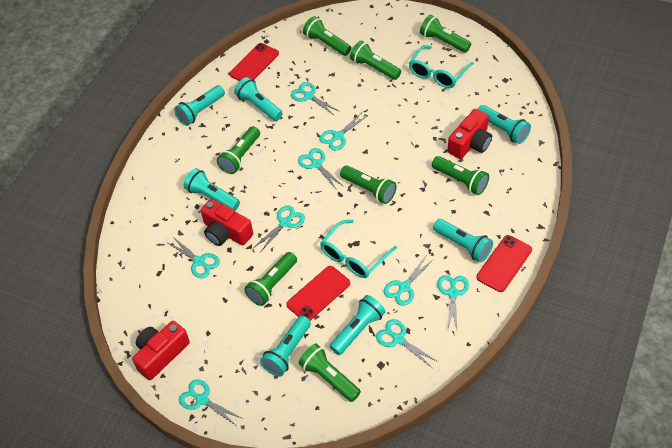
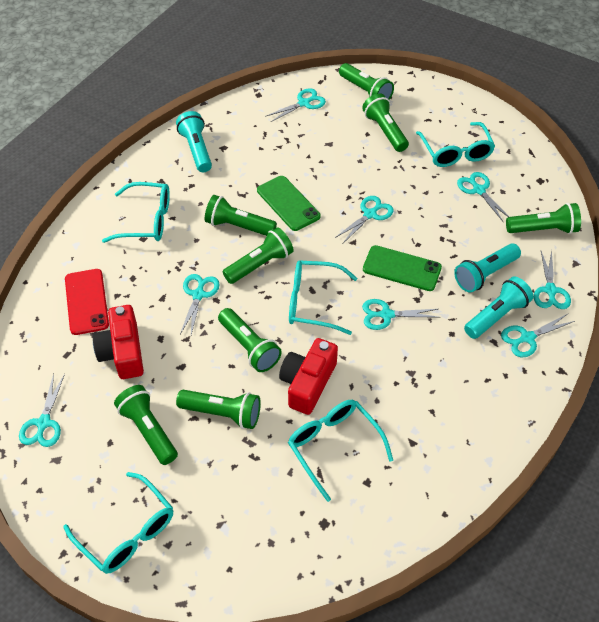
green phone: none = 0 -> [257,176,321,231] [363,245,442,291] = 2
red camera: [132,321,190,380] [201,199,253,246] [448,109,492,159] = 3 -> [93,305,144,379] [279,338,338,415] = 2
red phone: [229,43,279,81] [286,266,350,321] [476,235,532,292] = 3 -> [65,269,109,335] = 1
turquoise flashlight: [174,85,225,126] [184,168,240,211] [234,77,283,121] [260,316,311,377] [330,295,386,355] [433,219,493,262] [478,105,531,144] = 7 -> [176,111,212,172] [454,244,521,293] [464,277,533,339] = 3
turquoise glasses: [320,220,397,278] [409,45,474,88] = 2 -> [64,472,173,574] [102,182,170,243] [288,400,393,502] [289,260,357,335] [416,122,495,167] = 5
turquoise scissors: [166,236,220,278] [179,379,243,426] [254,205,305,251] [291,82,339,116] [298,148,344,190] [320,112,367,151] [376,319,438,368] [384,256,434,306] [437,275,469,329] = 9 -> [19,373,65,447] [180,274,220,335] [265,88,326,122] [335,196,394,243] [362,299,441,330] [457,172,509,221] [501,314,575,357] [534,250,571,309] = 8

